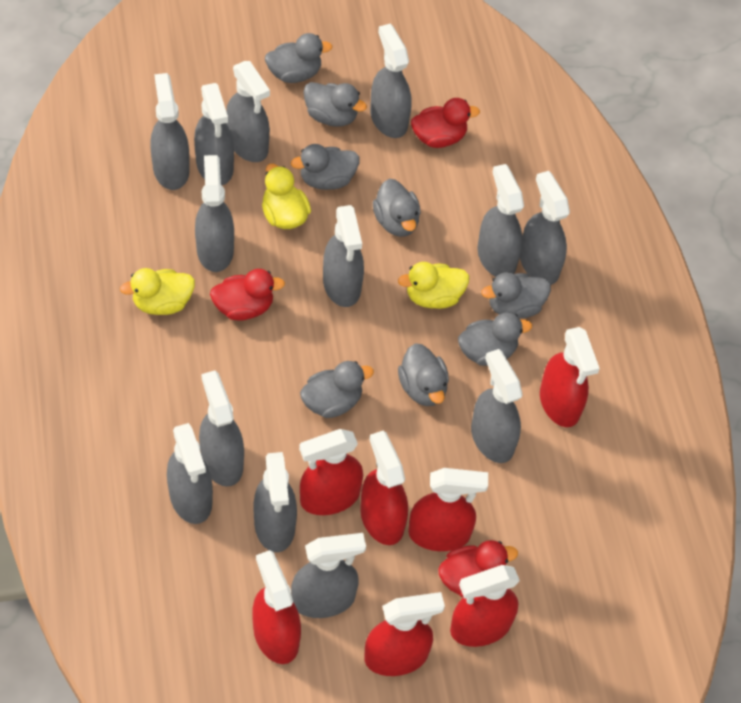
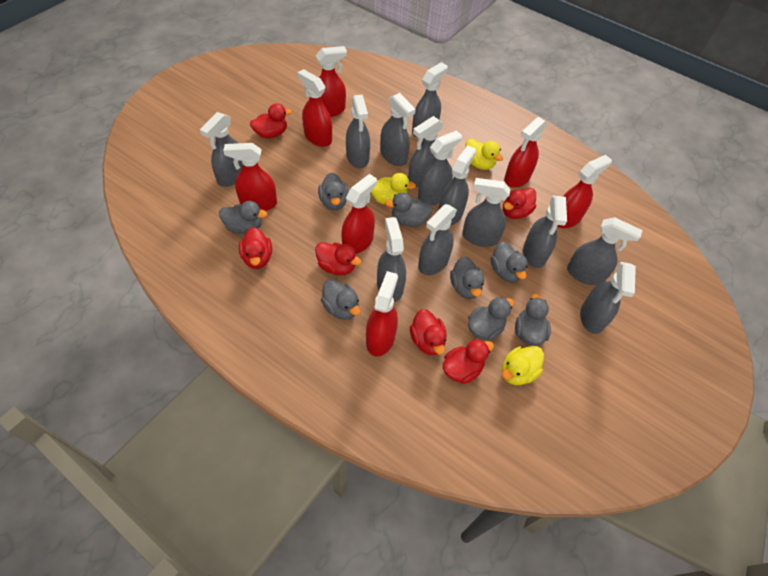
red duck: [210,269,285,321] [411,98,480,148] [438,540,518,598] = 3 -> [239,227,272,269] [250,103,292,138] [315,242,361,275] [410,309,447,355] [443,339,494,384] [503,188,536,219] = 6

